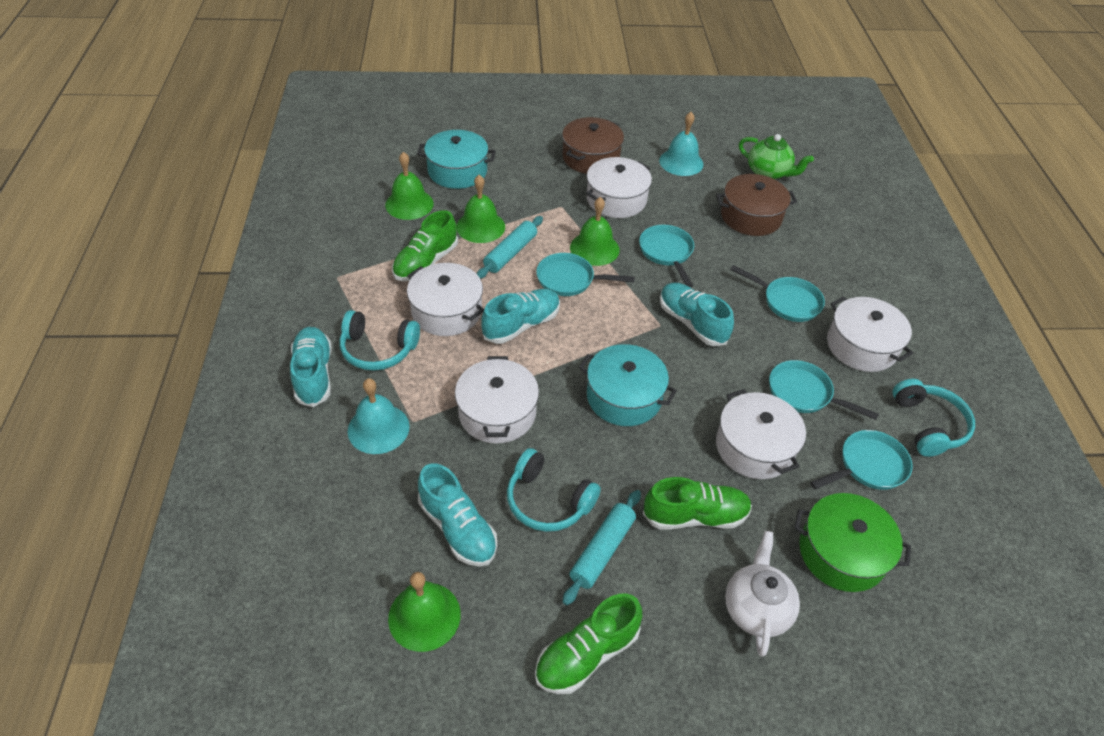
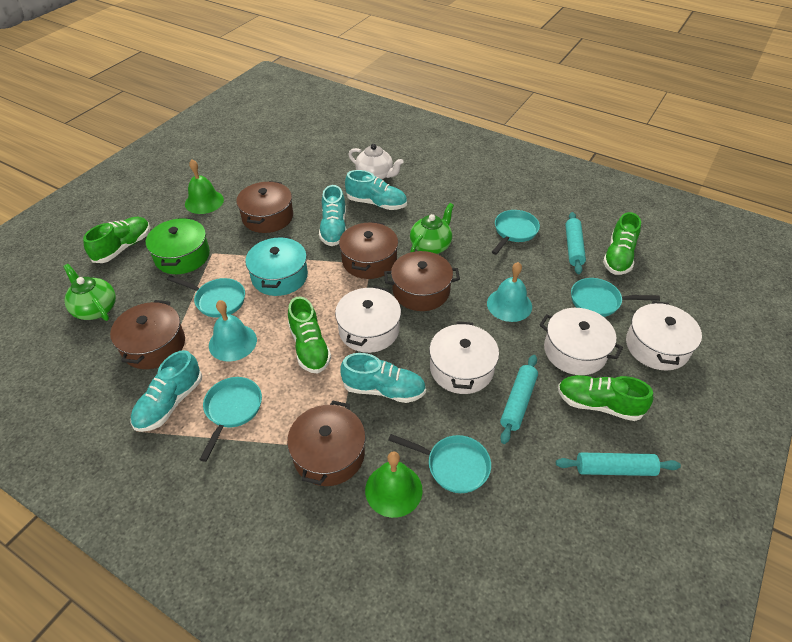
brown pot: [562,117,624,174] [716,174,797,236] = 2 -> [110,300,185,369] [236,181,293,233] [287,401,365,486] [339,221,398,279] [384,251,460,311] = 5
green bell: [385,152,434,220] [388,572,461,652] [456,175,505,243] [570,197,620,266] = 4 -> [185,159,224,214] [365,452,423,518] = 2
green shoe: [392,210,458,281] [535,593,643,694] [643,477,752,530] = 3 -> [83,217,150,263] [288,297,331,373] [558,375,653,421] [603,212,641,275] = 4
green teapot: [739,134,814,179] = 1 -> [63,264,116,321] [410,203,454,254] = 2
turquoise headphones: [340,310,420,371] [507,448,601,532] [892,379,975,457] = 3 -> none = 0
turquoise pot: [417,130,496,189] [579,344,677,426] = 2 -> [245,236,308,296] = 1
turquoise rolling pin: [477,216,543,279] [563,490,641,605] = 2 -> [500,355,538,444] [556,453,681,476] [565,212,586,274] = 3
white pot: [407,263,484,336] [455,356,539,444] [586,157,652,218] [716,389,806,479] [827,296,913,372] = 5 -> [335,286,401,353] [429,321,499,394] [540,308,623,375] [626,301,702,370] = 4

